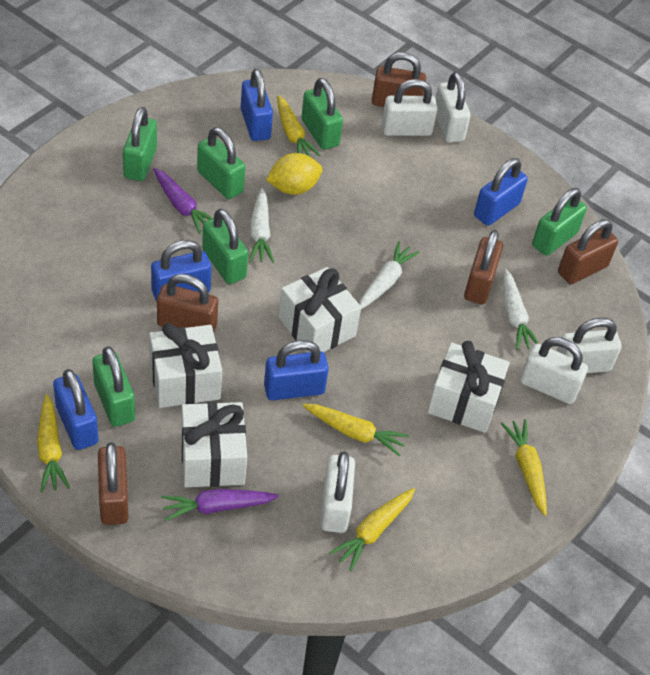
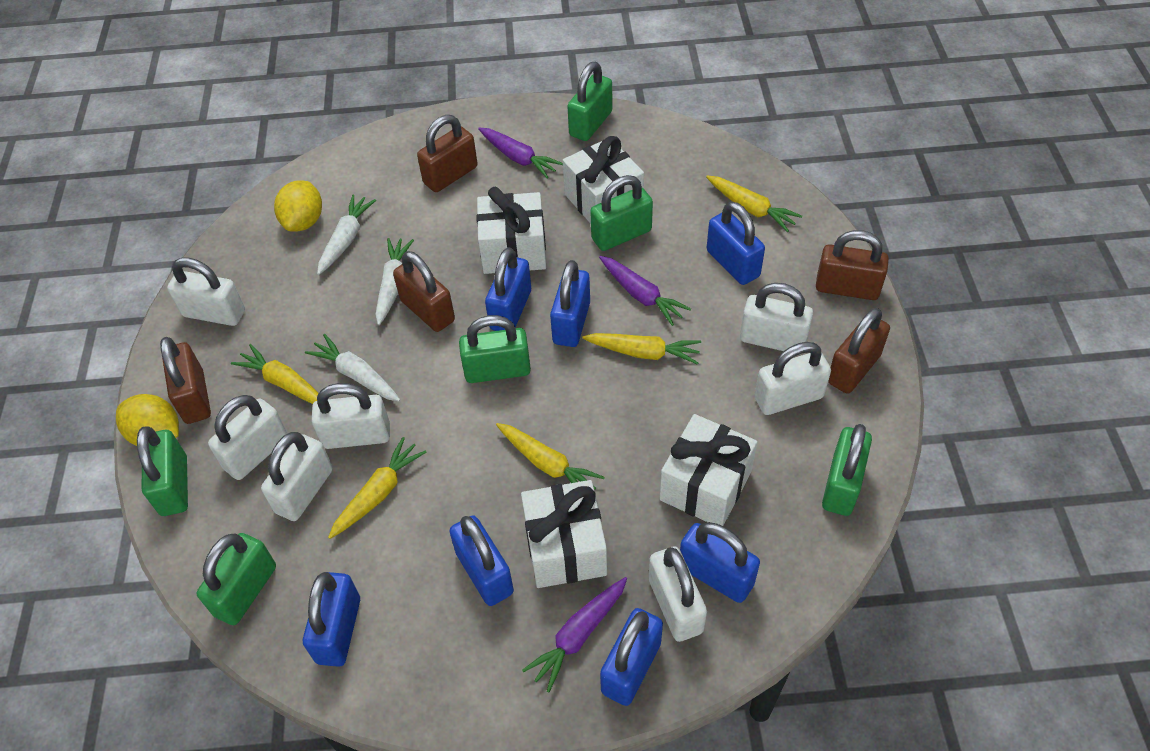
blue padlock: [53,369,98,450] [151,240,211,302] [241,69,273,141] [264,340,329,400] [474,158,528,226] = 5 -> [303,572,360,667] [449,515,514,606] [485,247,531,331] [550,260,590,347] [600,608,663,706] [680,522,760,603] [707,202,765,285] = 7
purple carrot: [153,168,213,234] [161,489,279,521] = 2 -> [478,127,563,178] [522,577,627,693] [599,256,691,326] = 3
white padlock: [321,451,355,533] [382,79,438,136] [436,72,471,143] [520,337,588,404] [556,318,622,373] = 5 -> [167,257,245,326] [208,395,288,480] [261,432,333,521] [312,383,390,449] [649,546,707,642] [740,283,813,351] [755,342,831,415] = 7
yellow lemon: [266,153,322,195] = 1 -> [116,394,179,446] [274,180,322,231] = 2

